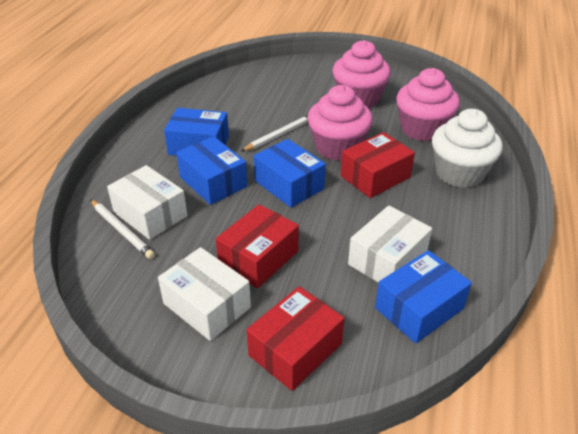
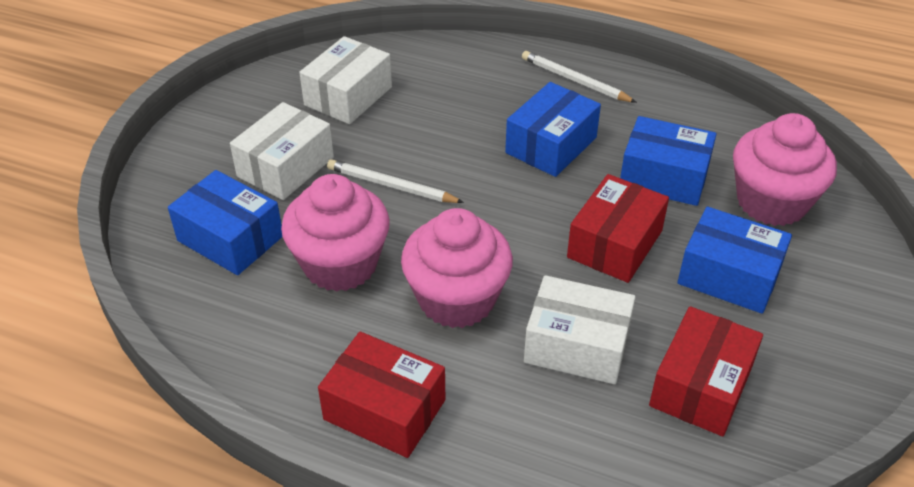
white cupcake: [432,109,503,188] = 1 -> none = 0

